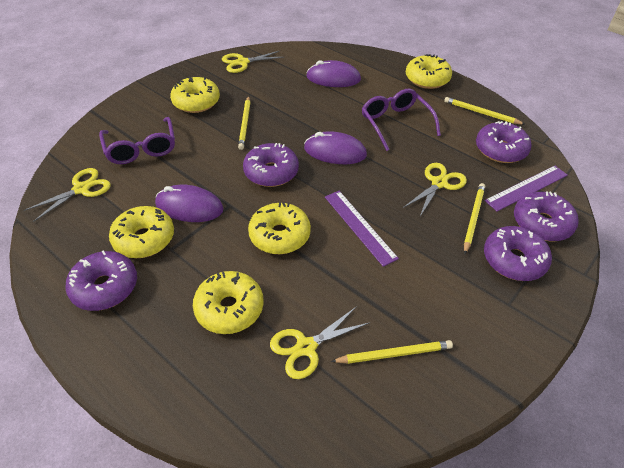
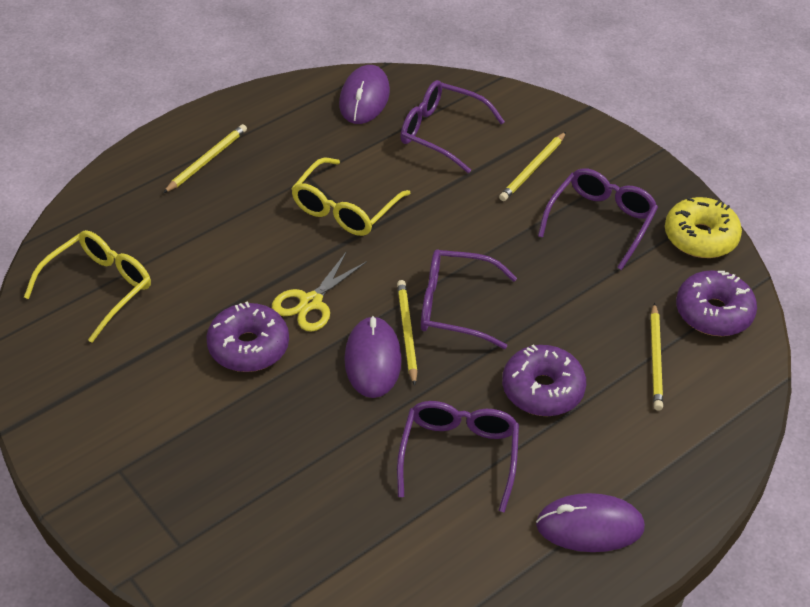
purple donut: [65,250,137,311] [243,143,299,187] [476,121,532,163] [484,226,552,281] [514,191,579,241] = 5 -> [206,301,289,372] [502,345,586,416] [676,270,757,336] = 3
purple glasses: [99,117,175,164] [362,89,441,151] = 2 -> [397,401,519,512] [400,80,505,173] [421,249,517,349] [538,168,658,270] = 4
purple ruler: [325,191,399,267] [485,166,568,211] = 2 -> none = 0
yellow donut: [109,206,174,258] [170,77,220,113] [193,271,264,334] [248,202,311,254] [406,54,452,89] = 5 -> [665,197,742,258] = 1
yellow glasses: none = 0 -> [24,230,151,343] [291,158,411,236] = 2
yellow scissors: [24,168,111,222] [222,51,284,73] [270,306,369,379] [403,163,467,216] = 4 -> [272,251,367,332] = 1

